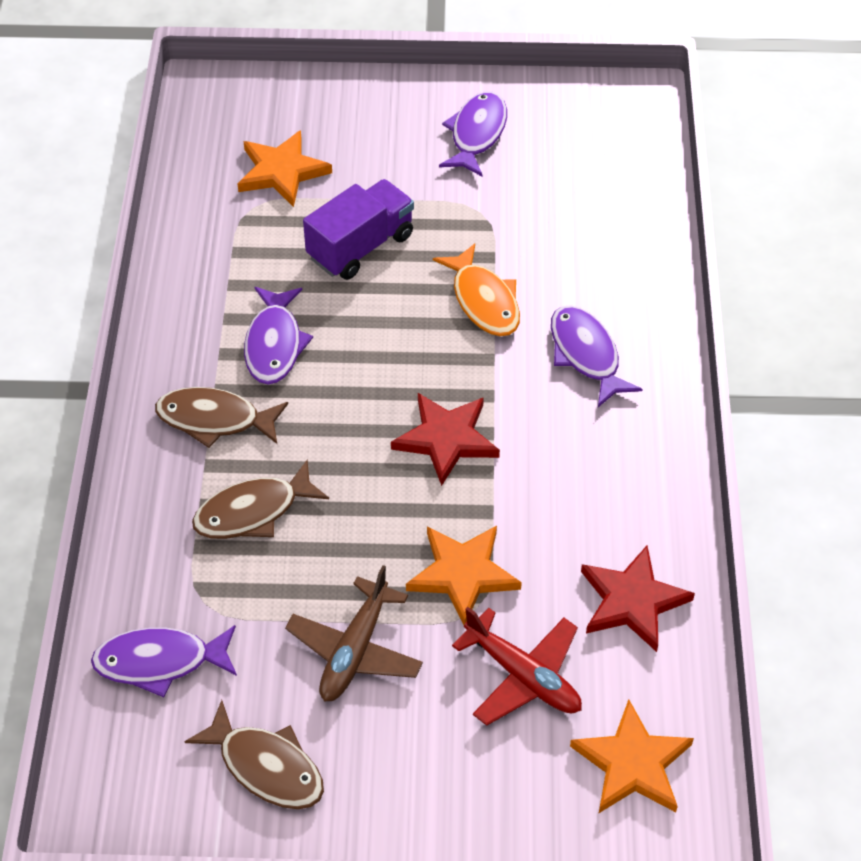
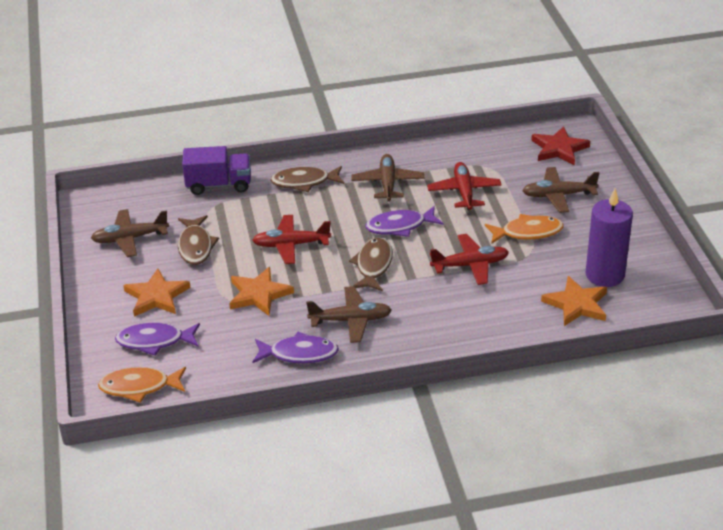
brown plane: [285,565,423,702] = 1 -> [91,209,169,257] [306,286,392,343] [351,154,424,201] [522,167,599,213] = 4
orange fish: [433,243,520,336] = 1 -> [98,367,186,403] [485,214,564,244] = 2
purple candle: none = 0 -> [586,188,633,287] = 1
purple fish: [91,625,237,697] [244,287,313,384] [439,91,507,177] [551,305,642,407] = 4 -> [115,323,200,356] [252,332,339,363] [365,206,443,237] = 3
red plane: [452,607,582,725] = 1 -> [252,215,331,264] [427,162,502,210] [430,234,509,285] = 3
red star: [391,393,500,486] [581,546,695,652] = 2 -> [531,126,590,166] = 1

